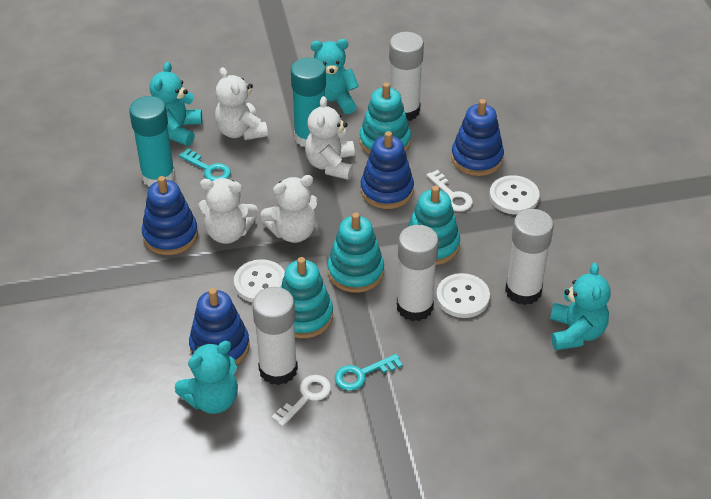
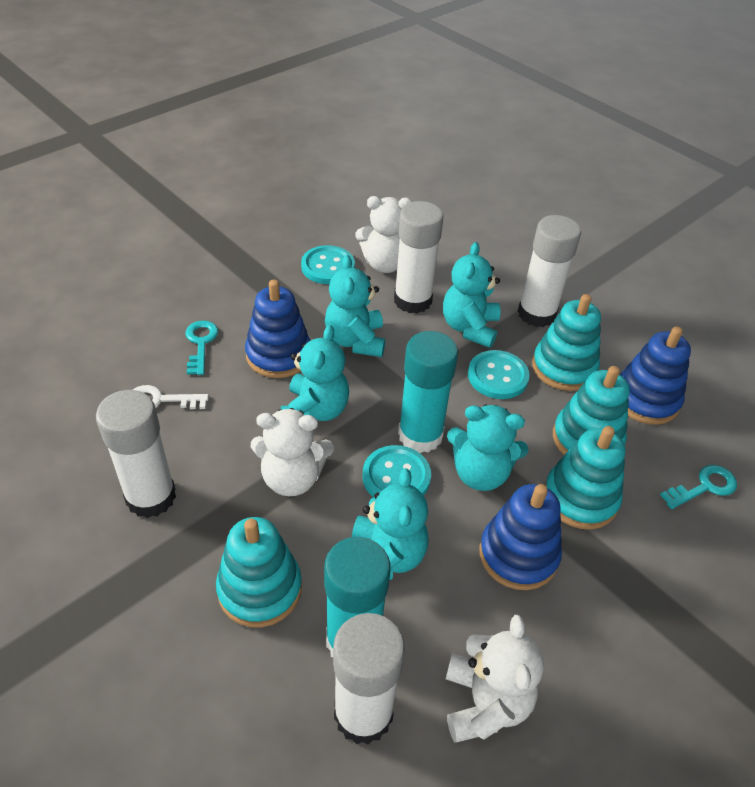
blue stacking toy: [142,176,198,255] [189,288,250,365] [360,131,414,209] [451,99,504,176] = 4 -> [245,280,310,378] [479,484,562,590] [620,326,691,425] = 3
turquoise button: none = 0 -> [301,245,355,284] [362,445,431,497] [468,350,530,399] = 3
turquoise teddy bear: [150,62,202,146] [175,341,238,414] [311,39,359,114] [550,263,611,350] = 4 -> [281,325,349,421] [325,255,385,357] [352,468,428,580] [443,242,500,348] [447,405,529,491] = 5
white button: [234,259,285,302] [436,273,490,318] [489,175,540,215] = 3 -> none = 0
white key: [272,375,331,427] [426,170,473,212] = 2 -> [133,385,209,409] = 1
white teddy bear: [198,178,258,244] [215,67,268,140] [260,175,318,243] [305,96,355,180] = 4 -> [251,408,334,496] [355,196,412,273] [446,615,544,743] = 3

